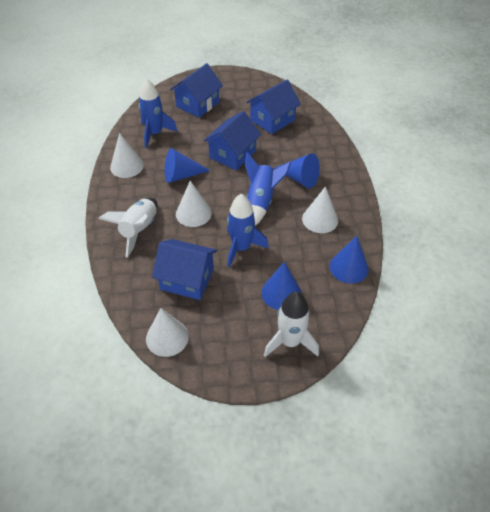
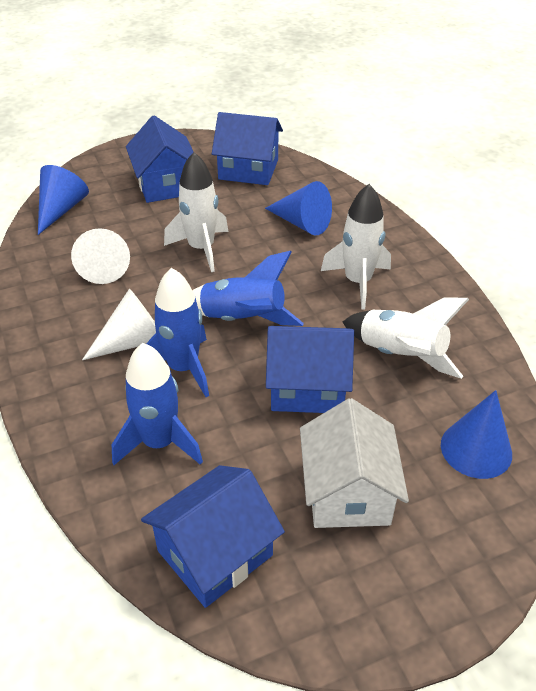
blue cone: [165,148,210,183] [261,262,302,310] [275,153,320,189] [330,236,369,284] = 4 -> [38,165,89,235] [265,181,332,235] [441,390,512,479] = 3
white cone: [110,133,144,178] [146,308,189,357] [176,181,212,227] [302,186,338,233] = 4 -> [71,228,130,284] [82,289,156,360] = 2
white house: none = 0 -> [300,398,409,528] = 1
white rocket: [98,198,157,257] [264,292,319,357] = 2 -> [164,152,229,272] [321,184,391,310] [343,297,469,379] = 3

